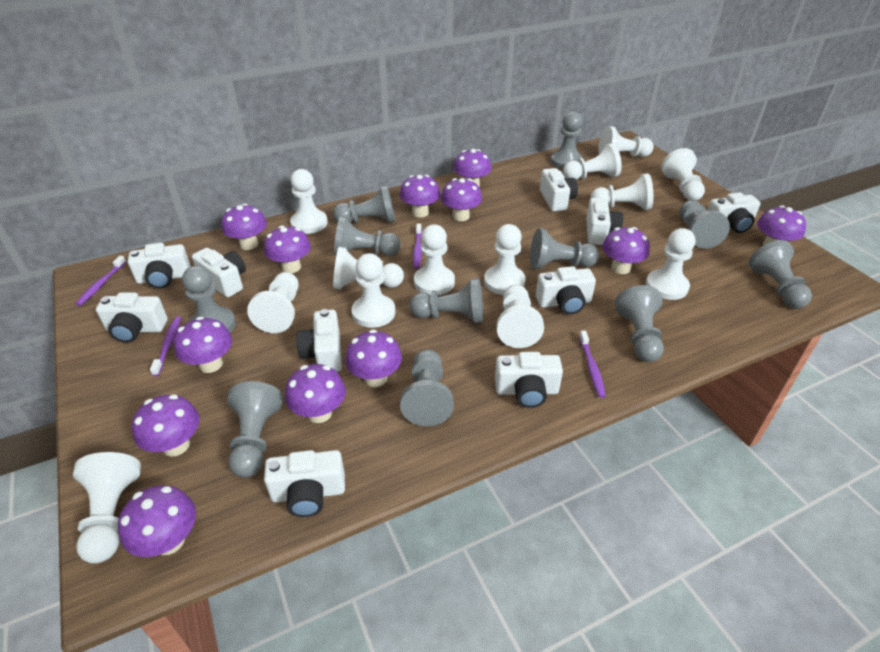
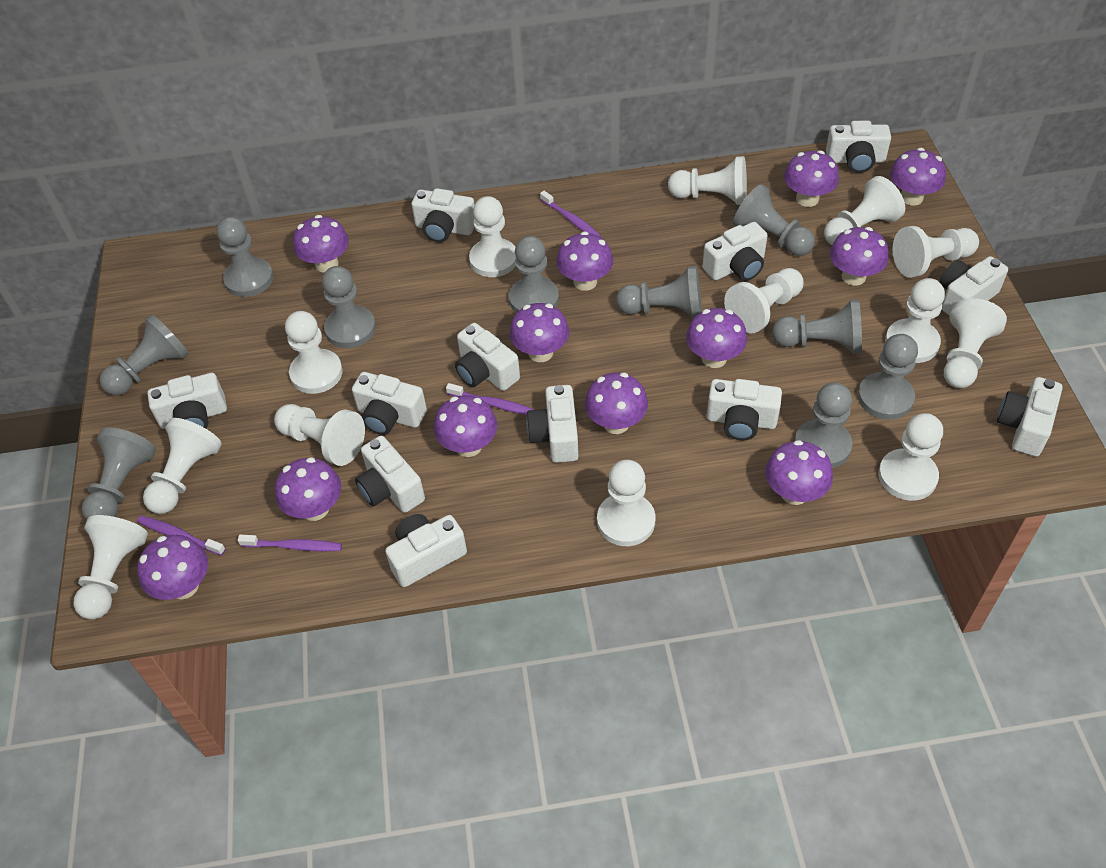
grey pawn: [182,266,236,332] [227,381,283,478] [333,185,395,223] [334,216,401,256] [400,350,454,426] [410,278,483,323] [530,228,599,269] [551,112,583,169] [615,285,664,362] [680,200,730,249] [749,240,812,309] = 11 -> [82,427,156,520] [99,314,189,396] [216,217,274,297] [322,266,376,348] [509,236,559,313] [616,266,702,318] [733,184,815,256] [772,300,862,353] [794,382,852,468] [858,334,918,420] = 10
white camera: [96,292,168,343] [128,243,191,289] [192,248,246,297] [264,450,345,517] [296,309,342,372] [495,352,563,408] [536,266,596,314] [540,168,578,211] [586,198,623,245] [707,192,760,233] = 10 -> [147,373,227,429] [352,372,427,435] [355,436,425,513] [385,514,467,587] [411,188,475,242] [455,323,520,391] [526,385,579,463] [702,222,768,281] [707,379,782,440] [826,121,891,173] [940,256,1008,316] [997,377,1062,457] = 12

